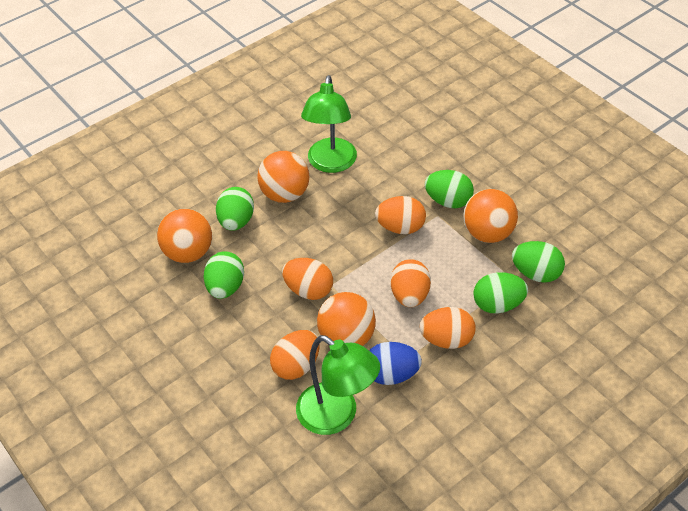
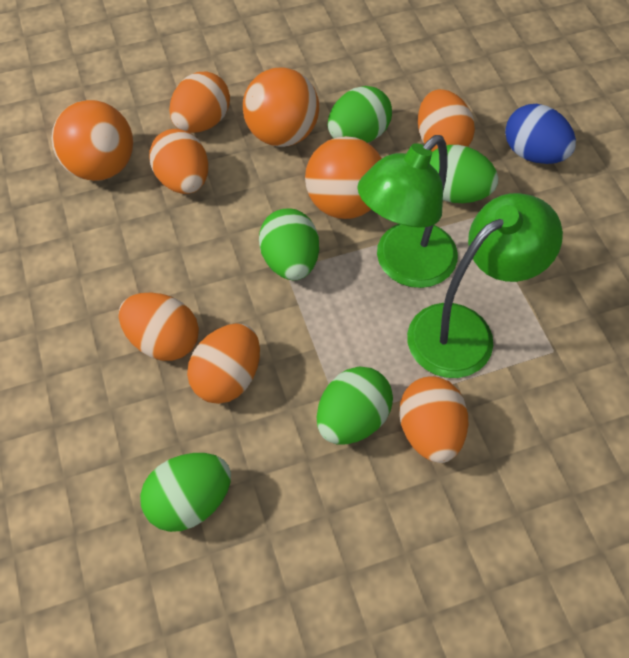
orange ball: [157,209,212,263] [257,151,309,203] [317,292,376,346] [463,189,518,243] = 4 -> [52,100,133,181] [243,67,319,147] [305,136,382,219] = 3
orange egg: [270,330,320,380] [282,258,333,300] [375,196,426,234] [391,259,431,307] [420,307,476,349] = 5 -> [118,293,199,361] [149,129,208,194] [169,72,230,133] [187,323,260,404] [399,376,468,463] [418,89,475,152] = 6

